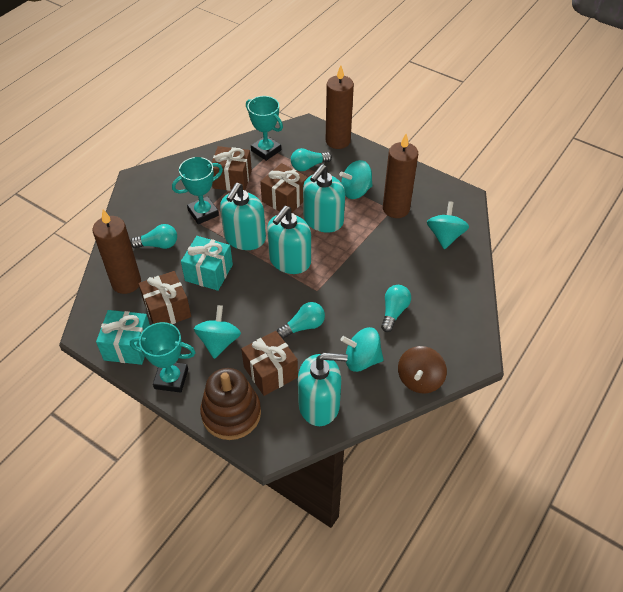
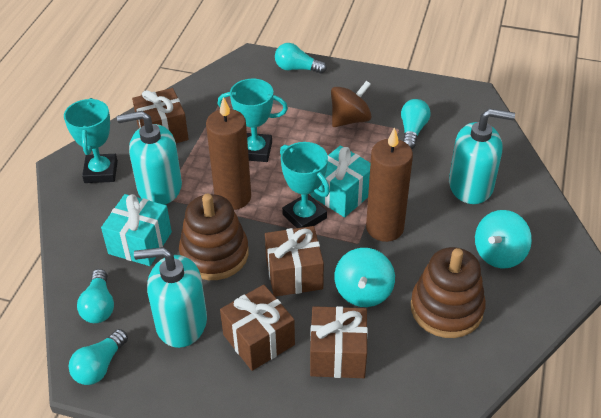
brown candle: [93,210,141,294] [326,65,354,149] [383,134,418,218] = 3 -> [206,97,251,210] [366,127,413,242] = 2
brown stacking toy: [200,368,261,440] = 1 -> [179,194,249,280] [411,247,486,338] = 2
turquoise soap dispenser: [220,183,266,250] [267,206,311,274] [298,353,348,426] [303,164,345,233] = 4 -> [117,111,182,205] [134,247,207,348] [449,109,515,204] = 3
turquoise spinning top: [194,305,241,359] [339,160,373,199] [341,327,384,372] [427,201,469,249] = 4 -> [335,248,395,307] [475,210,532,268] = 2

